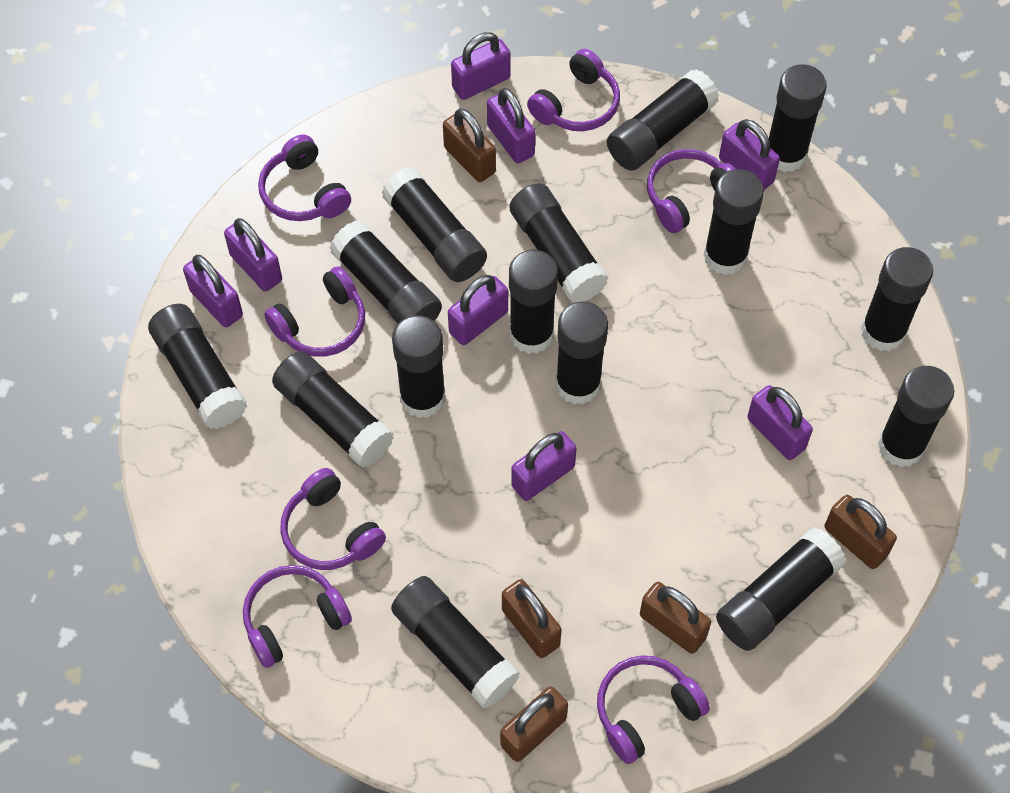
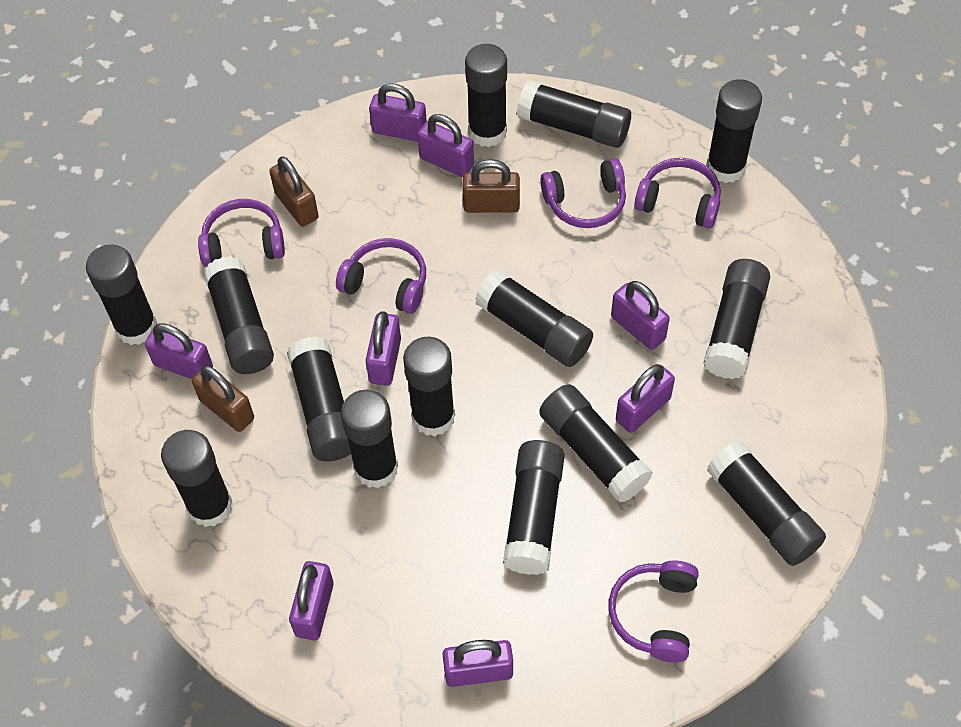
black glue stick: [148,304,247,429] [272,351,394,468] [330,220,442,323] [381,167,487,282] [391,576,520,708] [392,315,445,418] [509,250,558,354] [510,183,608,303] [556,301,608,404] [607,69,719,171] [704,169,764,275] [716,527,846,651] [768,64,827,172] [861,247,933,351] [878,366,954,467] = 15 -> [86,244,158,345] [161,430,232,527] [203,256,274,374] [287,336,351,461] [341,390,398,488] [403,337,455,436] [465,44,507,147] [475,269,593,367] [503,440,565,575] [517,80,631,148] [539,384,653,503] [703,259,770,379] [706,79,762,183] [707,441,826,566] = 14
brown padlock: [443,108,496,182] [500,687,568,762] [502,579,562,658] [640,582,711,654] [825,495,897,569] = 5 -> [192,365,254,432] [269,156,319,227] [462,159,520,213] = 3
purple headphones: [243,565,352,668] [258,135,351,221] [264,266,365,357] [280,468,386,570] [527,49,620,131] [597,655,710,764] [647,149,736,233] = 7 -> [198,199,285,267] [336,238,426,314] [540,159,626,228] [608,561,699,662] [634,158,721,229] = 5

